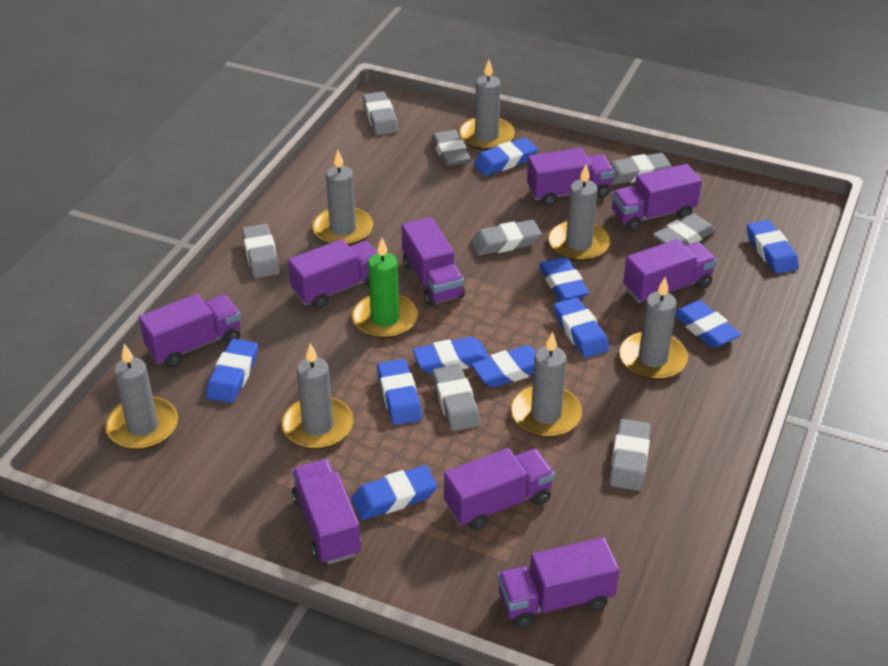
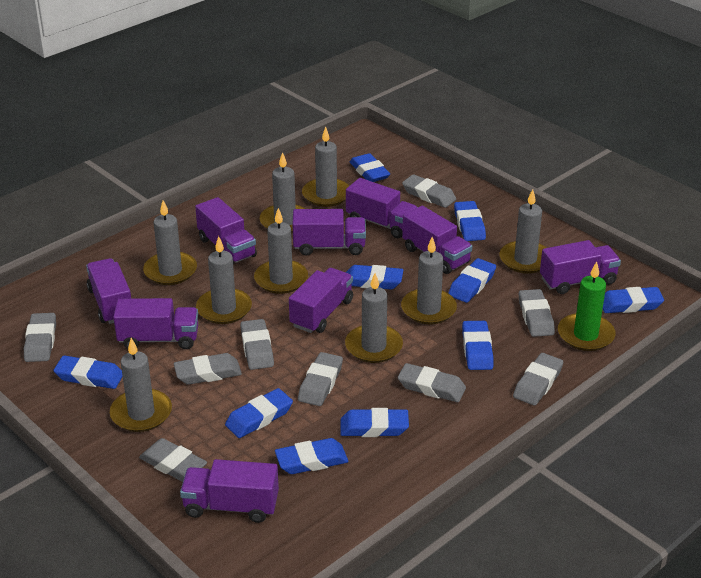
grey candle: [105,344,178,450] [282,343,353,449] [312,150,373,246] [459,60,515,150] [511,332,582,437] [549,164,610,261] [619,277,688,380] = 7 -> [110,338,172,432] [143,200,197,285] [196,236,252,324] [254,208,308,294] [260,152,305,234] [302,127,349,207] [345,273,403,363] [401,237,457,325] [499,189,547,274] = 9
grey eraser: [242,224,280,278] [363,91,399,135] [431,130,471,166] [432,364,480,431] [471,220,542,256] [609,419,651,491] [610,153,671,185] [653,213,716,246] = 8 -> [24,313,56,362] [139,438,207,482] [173,353,242,385] [240,319,274,370] [298,352,343,406] [398,363,466,402] [402,174,456,208] [513,353,563,406] [519,289,555,337] = 9

